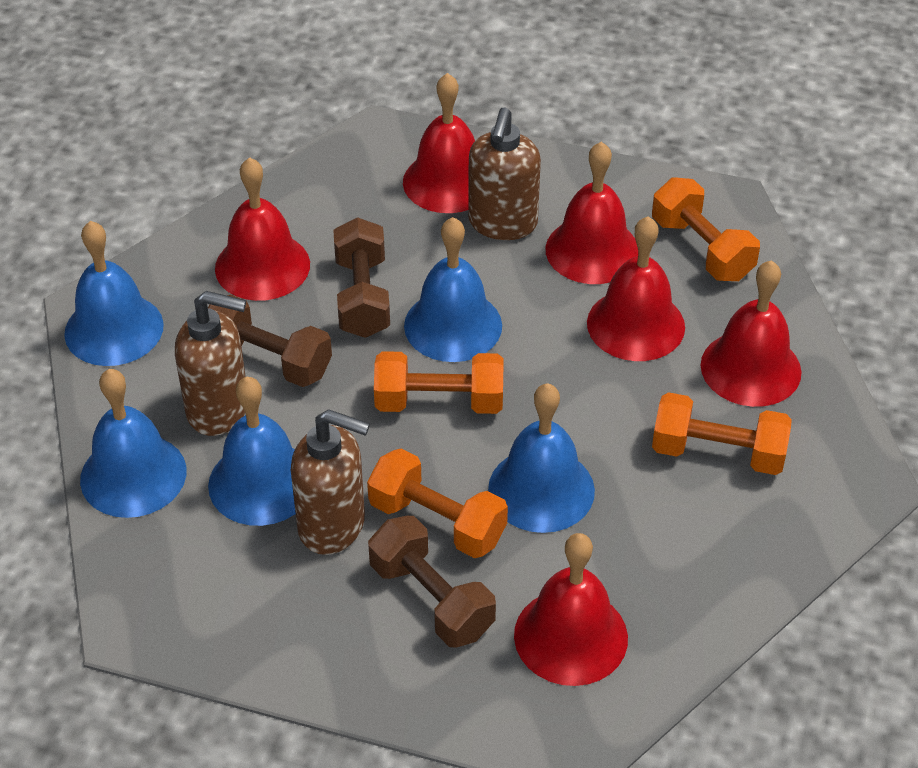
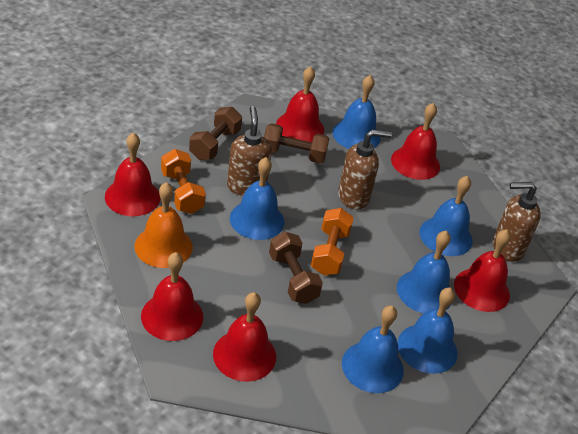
blue bell: [64,221,164,366] [80,369,186,518] [208,377,296,526] [404,217,502,362] [488,383,595,533] = 5 -> [230,157,284,240] [333,75,381,149] [342,305,404,393] [397,231,452,313] [397,288,458,374] [419,176,473,256] = 6
orange bell: none = 0 -> [134,182,193,268] = 1
orange dumbbell: [367,449,508,558] [374,351,503,414] [652,177,760,281] [652,392,792,475] = 4 -> [161,149,206,214] [311,208,354,275] = 2

